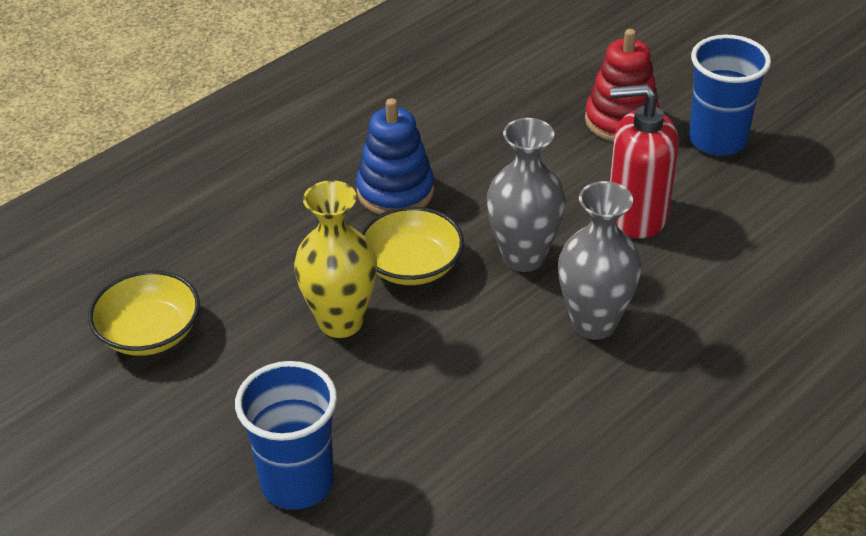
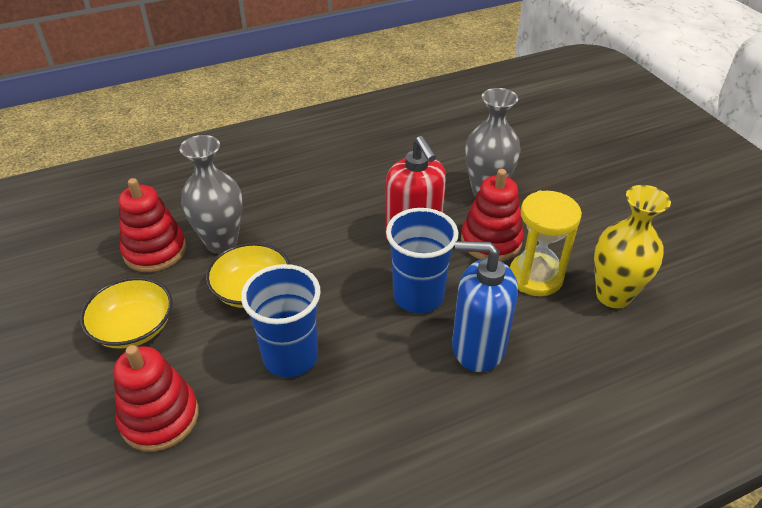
blue soap dispenser: none = 0 -> [452,241,518,372] = 1
blue stacking toy: [356,98,434,214] = 1 -> none = 0
red stacking toy: [585,29,660,142] = 1 -> [114,345,199,452] [118,178,186,272] [461,169,524,262] = 3
yellow hourglass: none = 0 -> [510,190,582,296] = 1

